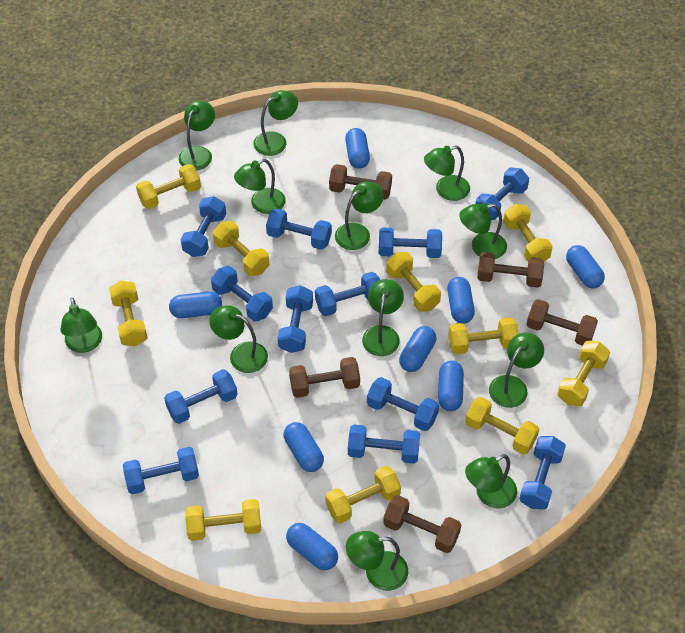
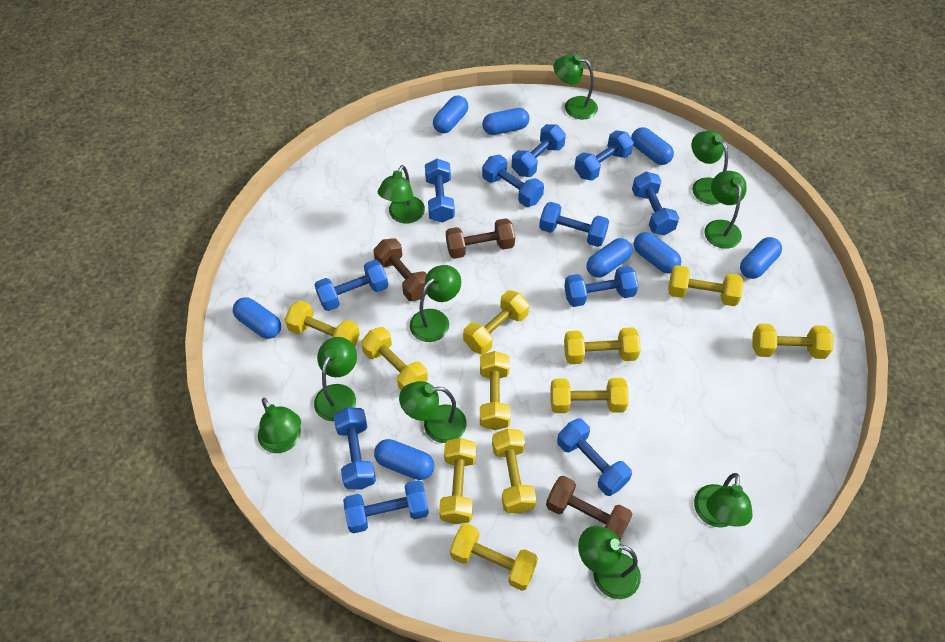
blue dumbbell: [123,447,199,494] [164,369,238,424] [180,196,226,257] [211,266,273,322] [266,208,332,250] [278,285,313,353] [315,272,380,316] [348,424,420,464] [367,377,439,431] [379,227,442,258] [476,167,529,220] [519,436,566,509] = 12 -> [315,260,388,311] [334,407,376,490] [343,480,429,533] [425,159,455,223] [482,155,544,207] [511,124,566,177] [539,202,609,247] [557,418,632,496] [564,266,638,307] [574,130,634,181] [632,172,679,235] = 11
brown dumbbell: [289,357,360,398] [329,164,392,200] [383,495,461,553] [478,252,544,288] [526,299,598,346] = 5 -> [373,238,427,301] [446,218,515,259] [546,476,633,540] = 3
green lamp: [60,298,102,353] [178,101,215,171] [209,305,268,373] [234,159,286,214] [253,90,298,156] [335,181,384,250] [346,531,408,591] [362,279,404,356] [424,145,470,201] [459,203,507,259] [465,454,517,508] [489,333,544,408] = 12 -> [258,398,301,453] [314,337,357,421] [378,165,425,223] [399,381,467,443] [410,265,461,342] [553,55,598,119] [578,526,641,599] [691,131,728,205] [694,473,753,528] [704,171,746,249] = 10
yellow dumbbell: [109,281,147,346] [136,164,201,209] [185,499,261,541] [213,221,270,276] [325,466,401,524] [386,252,441,312] [448,317,519,355] [465,397,539,455] [503,204,553,262] [557,341,610,406] = 10 -> [285,301,360,346] [361,327,428,390] [439,438,476,524] [450,523,538,591] [463,290,529,354] [480,351,511,430] [492,429,536,514] [550,378,629,413] [564,327,641,364] [668,265,744,306] [752,324,833,359] = 11

